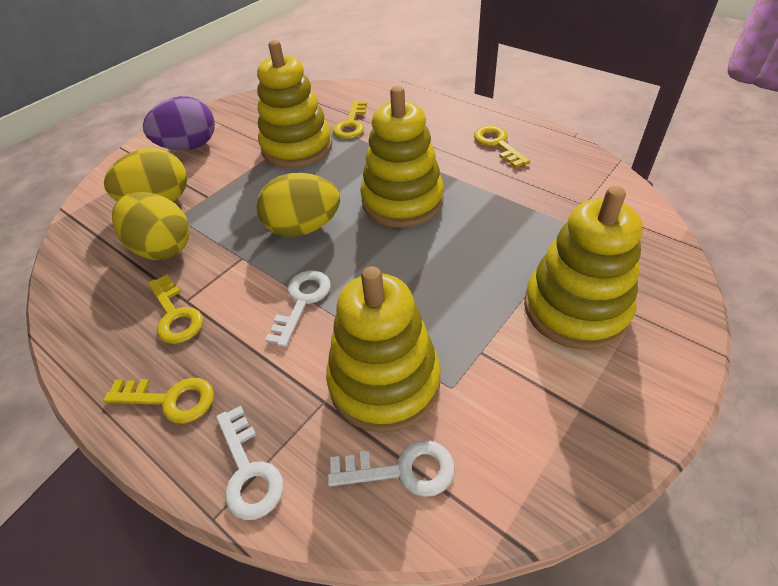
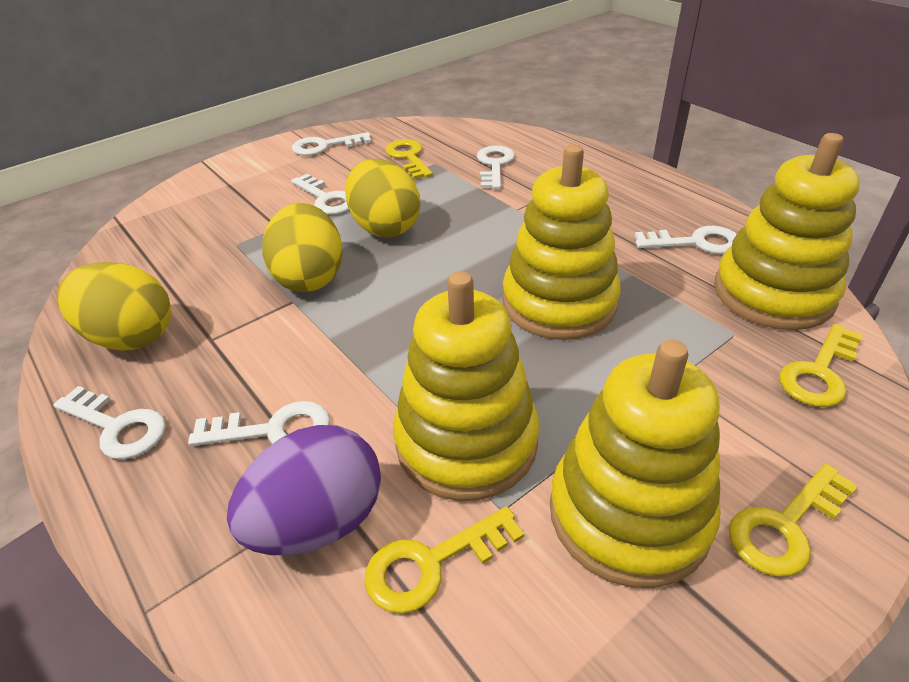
white key: [216,406,283,520] [265,271,331,348] [327,440,455,497] = 3 -> [53,386,166,459] [188,401,330,446] [291,173,349,214] [292,132,371,156] [477,145,515,189] [635,226,737,254] = 6

